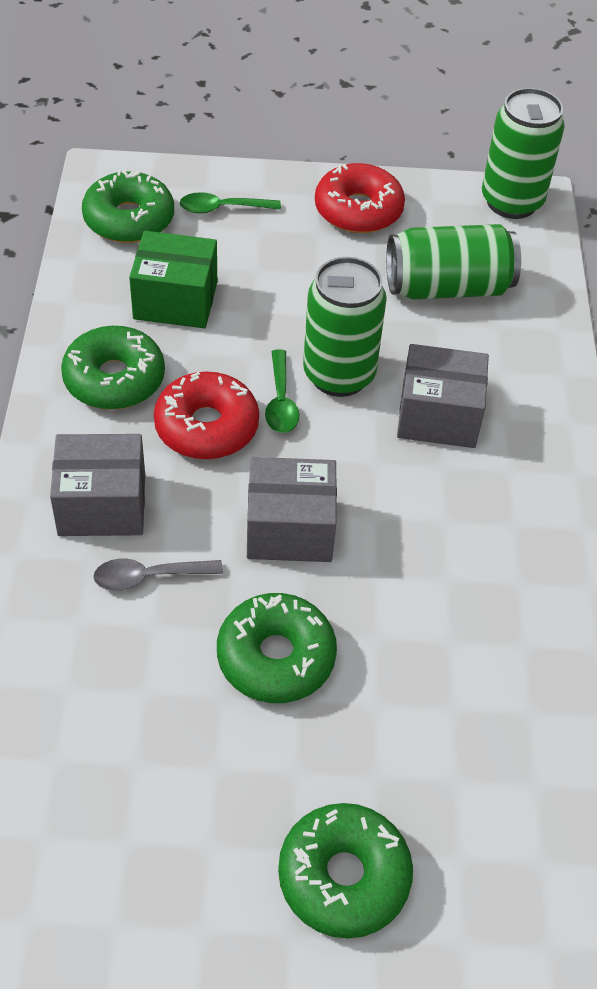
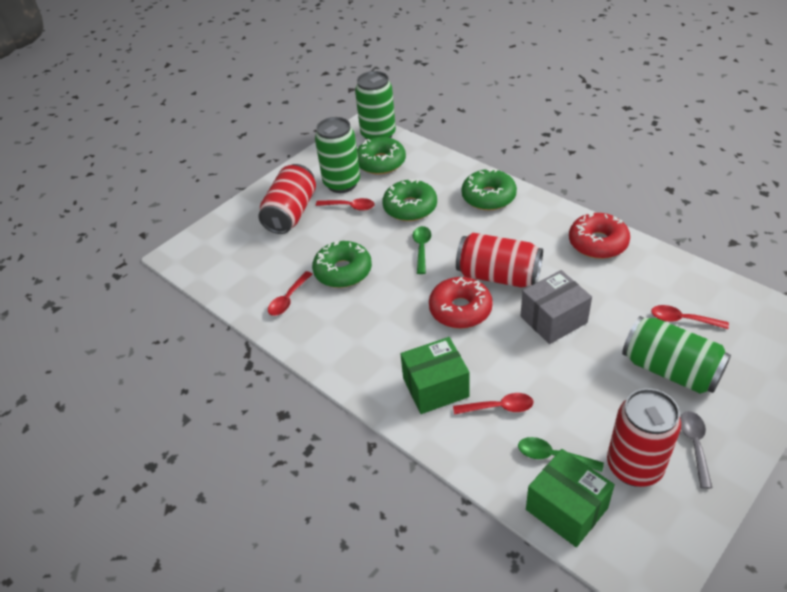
green box: [129,231,217,328] = 1 -> [401,337,470,414] [526,449,615,547] = 2
grey box: [50,434,145,536] [247,457,337,562] [397,344,489,448] = 3 -> [521,270,592,344] = 1
red can: none = 0 -> [258,164,316,234] [456,233,543,288] [607,388,681,487] = 3
red spoon: none = 0 -> [268,271,312,316] [316,198,375,211] [453,393,533,415] [651,305,729,329] = 4

